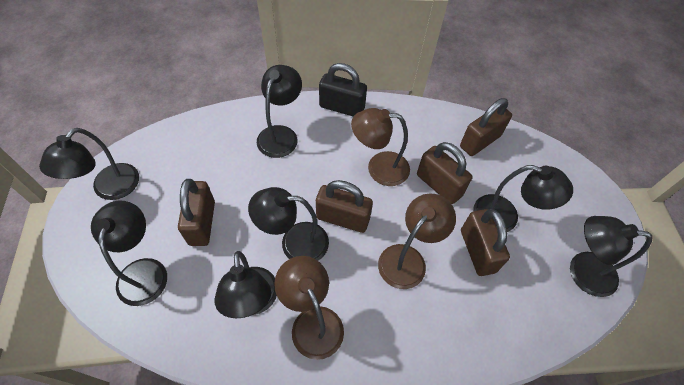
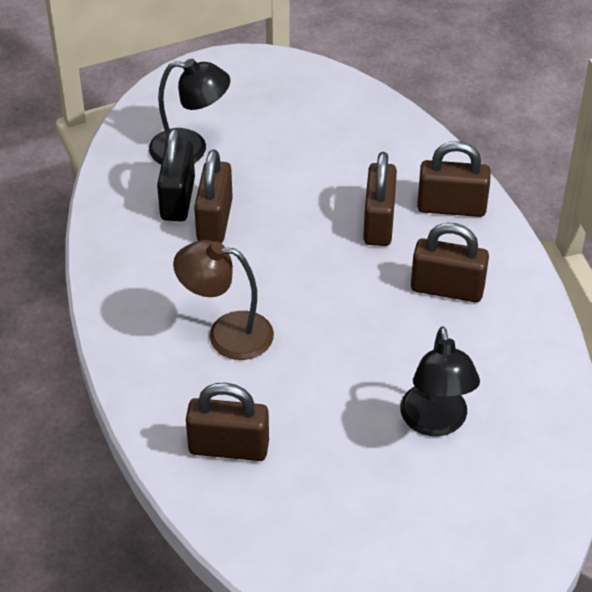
black lamp: [39,128,139,200] [91,201,167,306] [214,251,277,318] [248,187,329,261] [257,65,302,158] [473,165,573,232] [570,216,653,297] = 7 -> [149,59,230,164] [400,326,480,436] = 2
brown lamp: [274,256,344,360] [351,108,410,186] [378,193,456,289] = 3 -> [173,240,274,360] = 1

